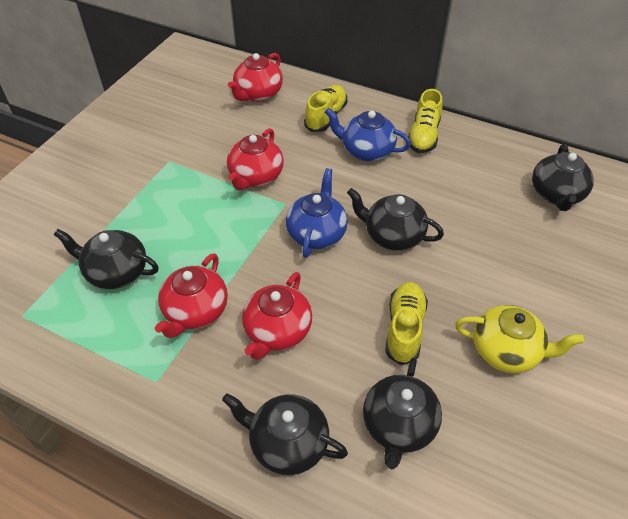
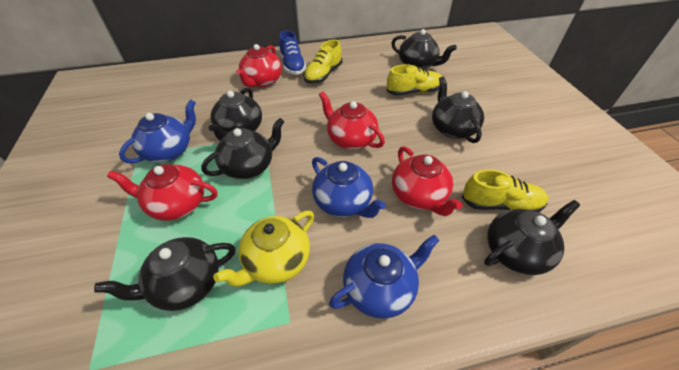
black teapot: [54,229,159,289] [222,394,348,475] [347,188,444,251] [363,357,442,469] [532,144,594,211] = 5 -> [94,237,235,311] [201,118,285,179] [208,87,262,141] [392,29,457,70] [432,77,484,143] [484,200,580,275] = 6
blue shoe: none = 0 -> [279,30,306,75] = 1
blue teapot: [286,168,348,258] [325,108,411,161] = 2 -> [119,99,196,164] [312,157,386,218] [329,235,440,319] = 3

